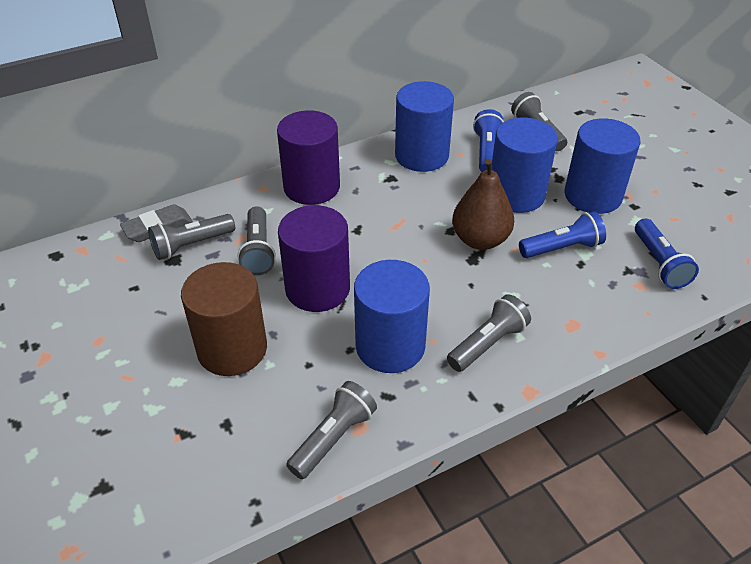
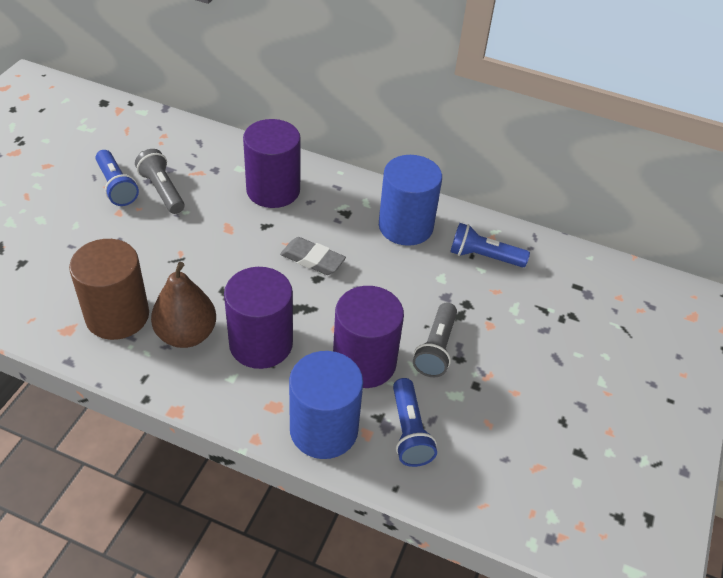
blue cylinder: [354,260,430,373] [395,81,454,172] [492,118,558,213] [564,118,640,214] = 4 -> [289,351,363,459] [379,155,442,246] = 2
grey flashlight: [148,214,235,260] [238,206,276,275] [286,381,377,479] [447,294,531,372] [511,92,567,151] = 5 -> [135,149,185,214] [413,303,457,377] = 2
purple cylinder: [277,110,340,205] [278,205,350,312] = 2 -> [224,267,293,369] [243,119,301,208] [333,286,404,388] = 3

